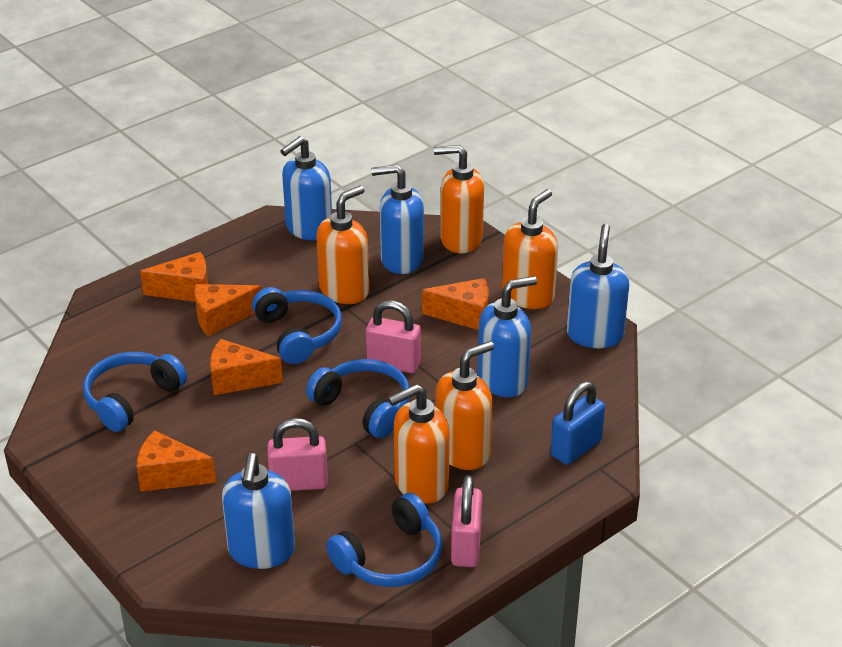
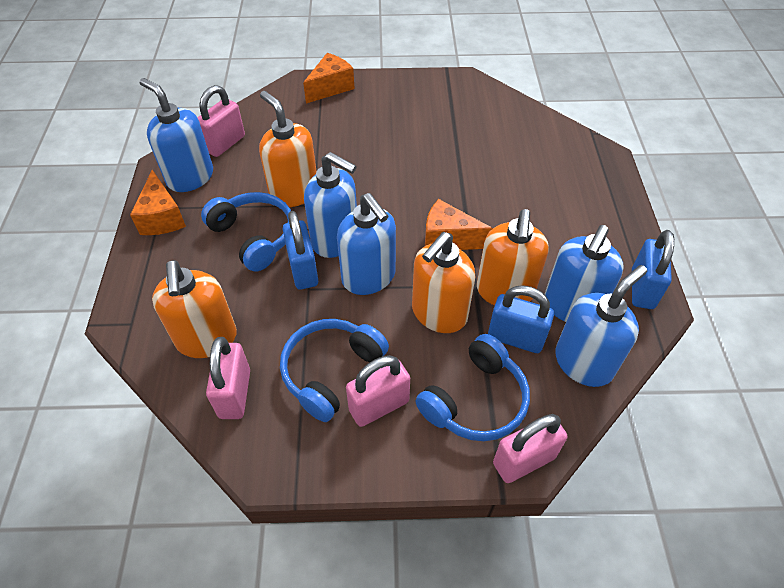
blue headphones: [83,352,187,432] [252,287,342,364] [306,359,410,438] [326,493,442,587] = 4 -> [201,192,291,272] [280,319,389,422] [415,334,530,441] = 3
blue padlock: [550,382,605,465] = 1 -> [282,211,318,290] [488,285,554,353] [632,230,674,309] = 3
orange cheese: [137,430,216,492] [140,252,208,302] [194,284,262,336] [210,339,283,395] [422,278,489,330] = 5 -> [130,170,186,235] [303,53,355,104] [425,199,493,250] = 3
orange soap dispenser: [316,186,369,304] [388,384,450,504] [434,145,484,253] [436,341,494,470] [502,189,558,309] = 5 -> [152,260,237,358] [259,91,317,207] [412,232,475,333] [477,209,549,306] = 4
pink padlock: [267,418,328,491] [366,300,421,373] [451,475,482,567] = 3 -> [197,85,245,157] [206,337,250,419] [346,355,410,427] [493,414,567,483] = 4

